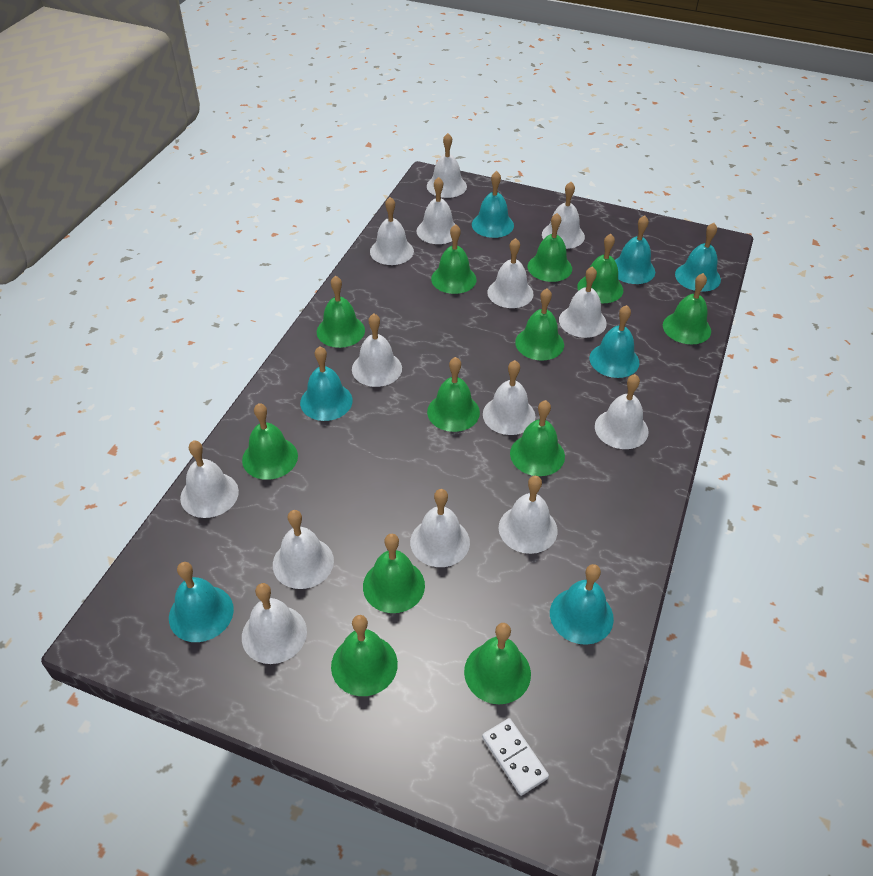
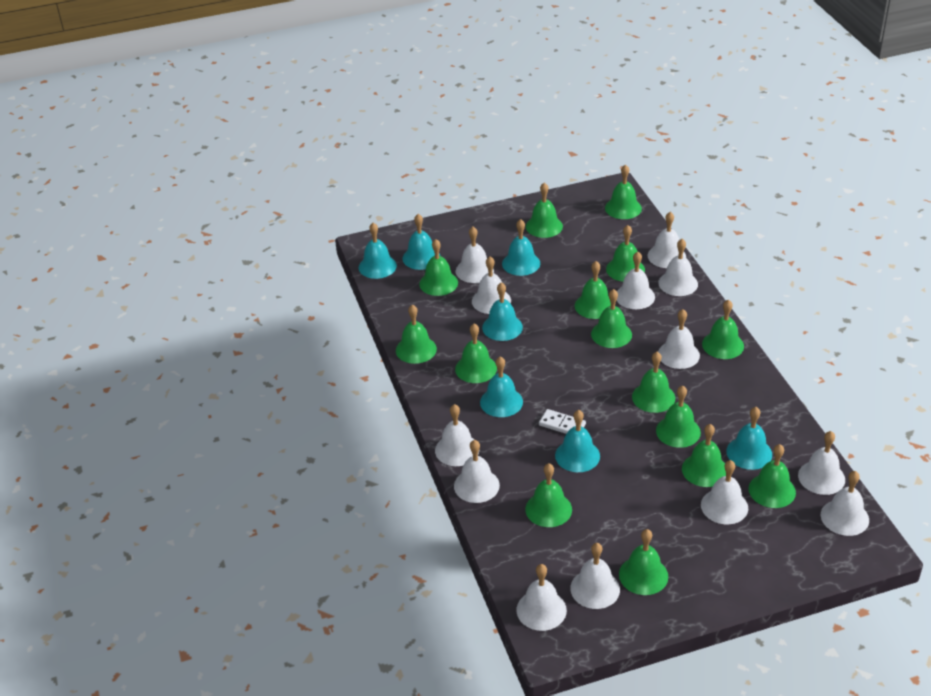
green bell: [242,403,298,480] [317,276,365,348] [331,615,398,696] [363,534,425,613] [427,357,480,432] [431,224,477,294] [464,623,531,704] [510,400,565,476] [515,289,564,361] [528,213,572,282] [577,234,623,303] [663,273,711,344] = 12 -> [396,305,437,364] [419,239,458,296] [455,324,497,383] [525,463,572,527] [526,183,563,238] [575,261,611,319] [591,289,632,348] [605,164,642,219] [606,225,645,282] [619,529,668,595] [632,352,675,413] [656,385,701,448] [682,424,726,487] [702,299,744,359] [749,444,796,508] = 15
white bell: [180,440,239,518] [242,583,307,664] [273,510,334,589] [352,314,402,387] [370,197,414,265] [410,489,470,567] [417,177,455,244] [427,133,467,198] [483,360,536,435] [487,238,534,308] [499,476,558,554] [542,182,585,249] [559,266,607,338] [595,374,649,449] = 14 -> [435,404,479,466] [454,440,500,503] [456,227,494,283] [472,257,511,314] [517,564,567,631] [570,543,620,609] [616,252,655,309] [647,212,686,268] [658,239,698,296] [658,309,700,369] [701,460,748,524] [798,431,845,495] [821,471,869,536] = 13

